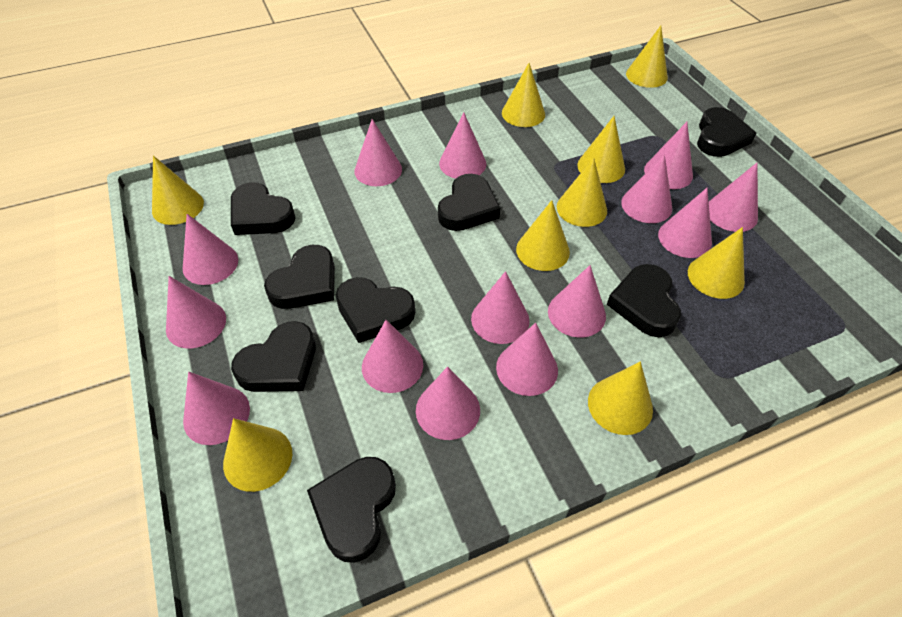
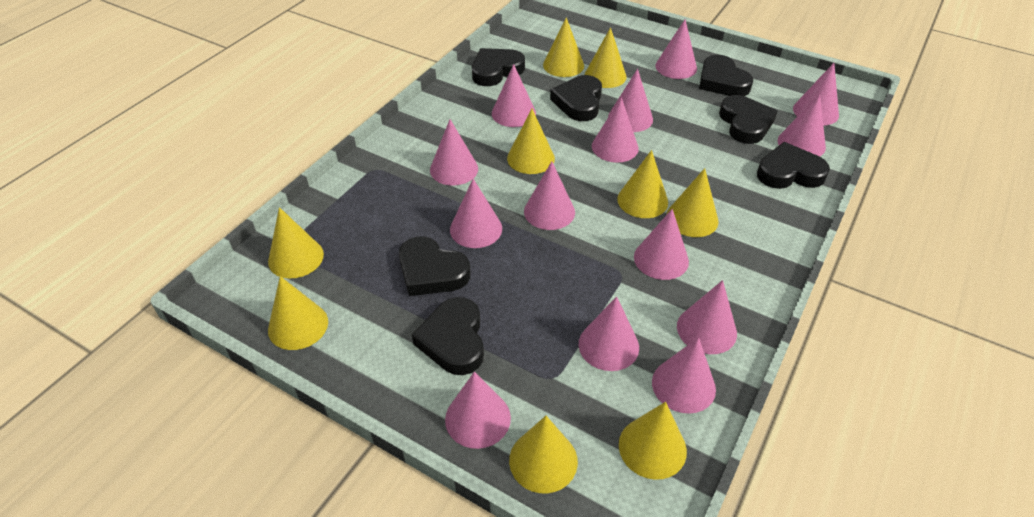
black heart: [231,182,295,235] [231,321,316,392] [264,245,335,309] [307,457,396,563] [336,277,415,343] [438,174,500,231] [607,264,681,337] [697,107,756,157] = 8 -> [399,236,471,296] [412,297,484,375] [472,48,525,86] [550,75,602,121] [699,55,753,96] [719,95,777,144] [757,142,830,189] = 7

